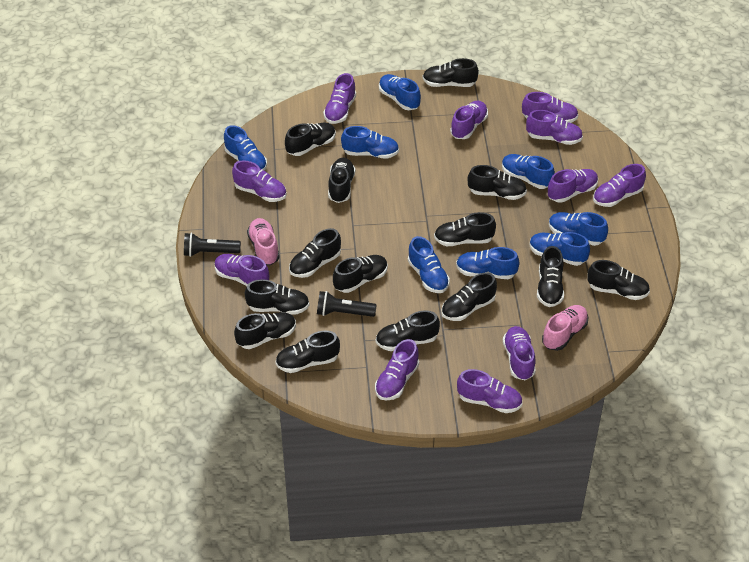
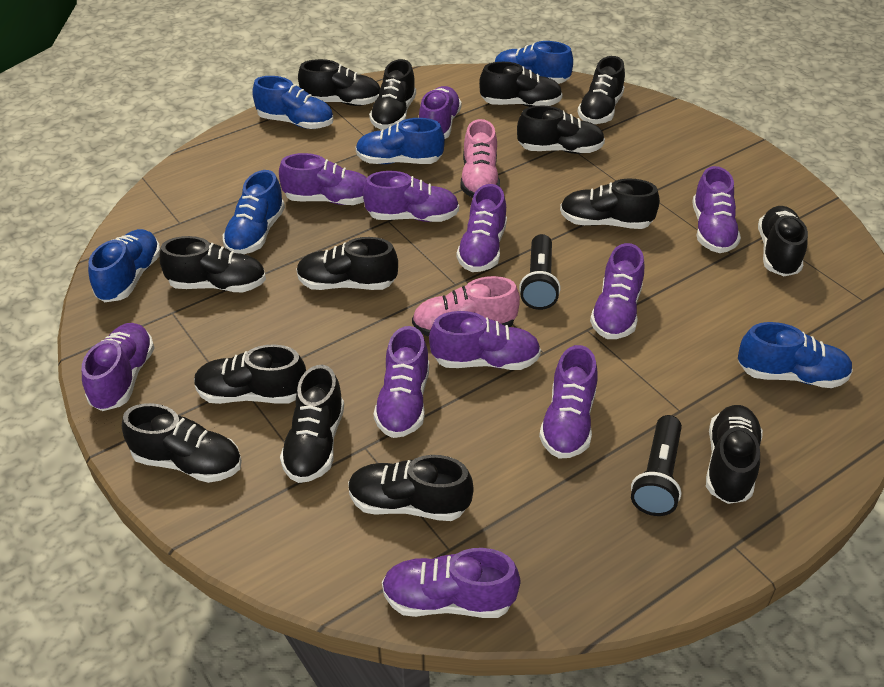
blue shoe: [224,125,267,170] [341,126,399,159] [379,74,421,110] [408,236,450,293] [456,247,519,279] [502,154,555,189] [530,232,590,266] [549,212,608,246] = 8 -> [88,229,160,302] [223,170,285,254] [252,76,334,129] [356,118,445,164] [494,41,573,84] [738,322,853,388] = 6

